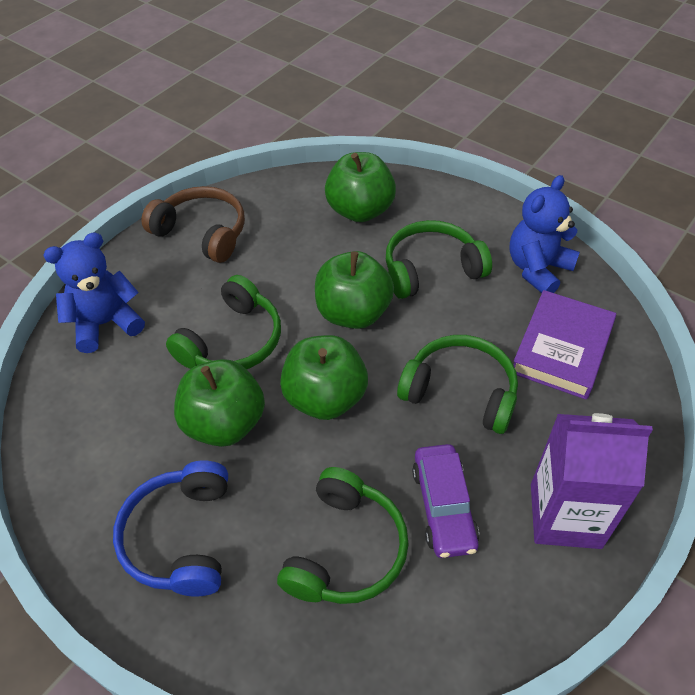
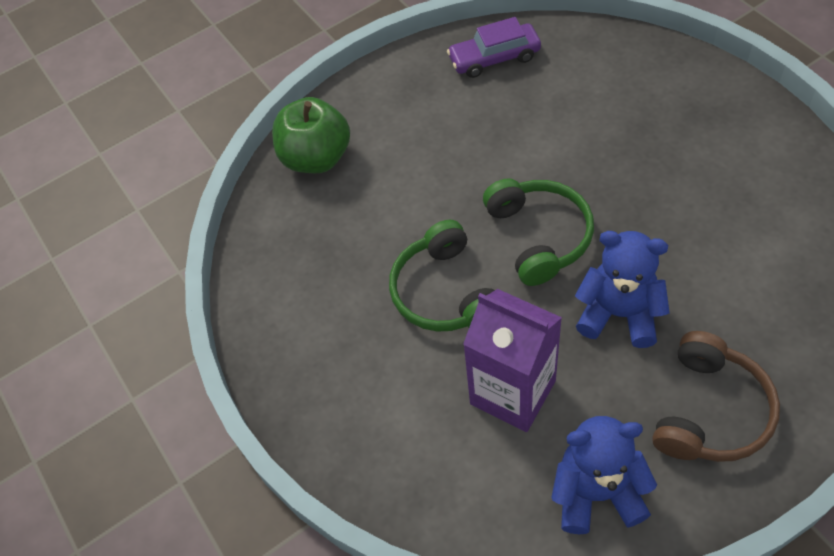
blue headphones: [113,460,228,597] = 1 -> none = 0
green apple: [174,359,265,447] [280,335,368,420] [315,251,394,329] [325,152,396,222] = 4 -> [272,97,350,173] = 1
green headphones: [166,275,281,369] [277,467,409,604] [386,220,492,299] [397,335,518,434] = 4 -> [389,220,495,332] [483,178,594,286] = 2
purple book: [513,290,616,400] = 1 -> none = 0

